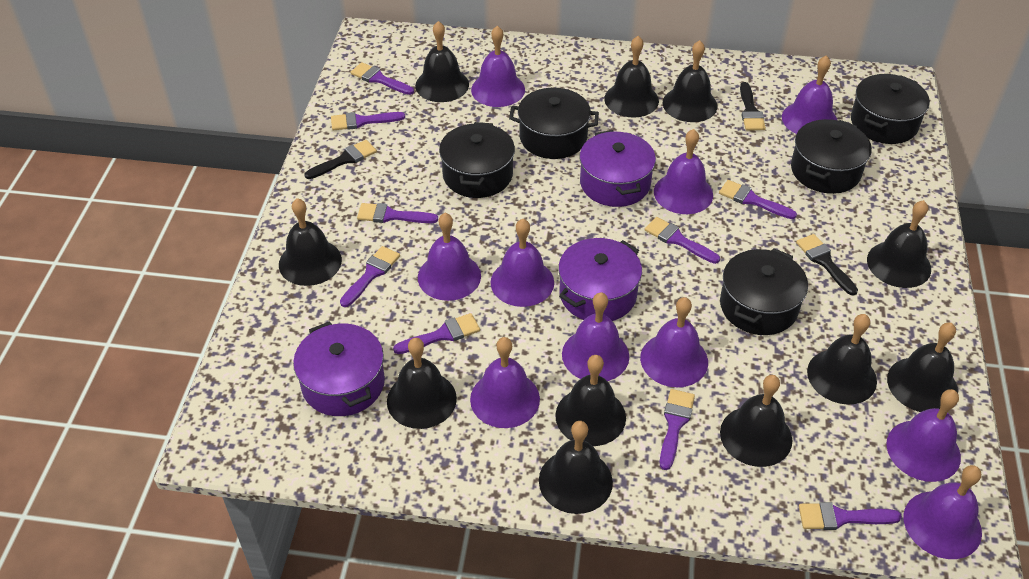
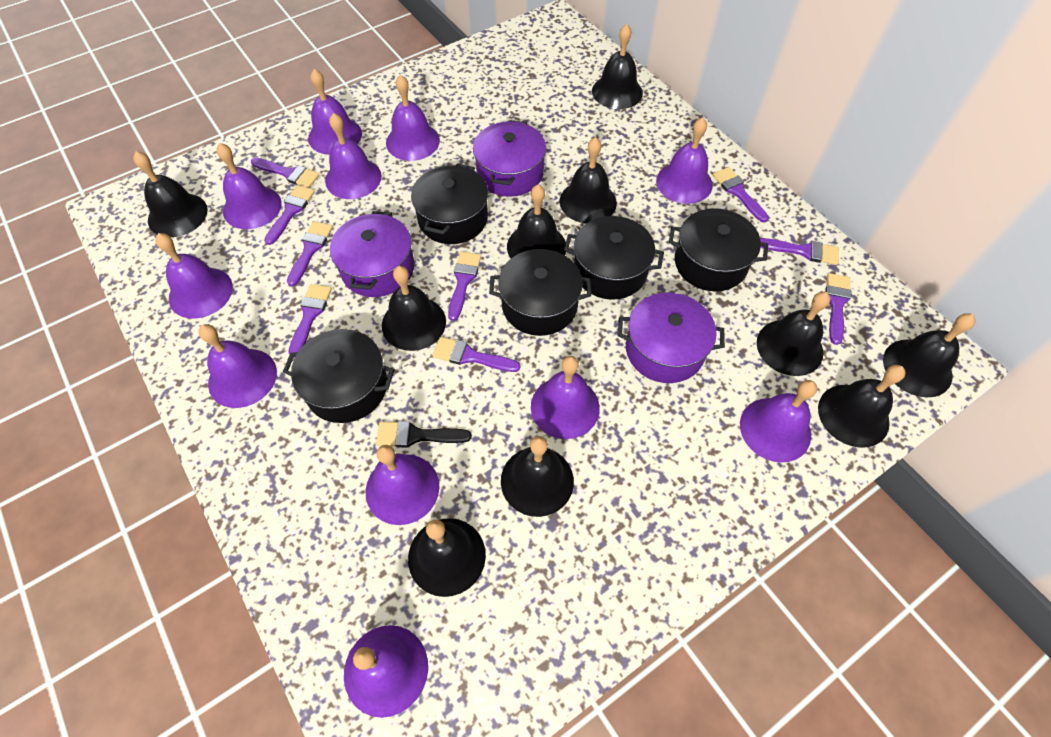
black bell: [279,198,342,286] [387,338,457,429] [415,21,469,102] [539,421,613,514] [555,355,626,446] [604,36,659,118] [663,40,718,122] [720,375,792,467] [807,314,877,405] [867,200,931,288] [887,323,958,412] = 11 -> [133,151,208,237] [382,266,446,351] [408,518,486,597] [501,436,574,517] [507,185,566,258] [560,137,617,223] [592,24,643,109] [757,292,830,376] [818,365,906,448] [883,313,976,397] = 10
black brush: [304,140,377,179] [740,82,766,130] [796,234,858,296] = 3 -> [376,421,472,447] = 1
purple bell: [418,213,481,301] [470,337,540,428] [471,26,525,107] [490,219,554,307] [562,293,629,381] [640,297,708,387] [654,129,713,214] [782,55,837,134] [886,389,961,482] [904,465,982,559] = 10 -> [155,233,233,319] [198,324,277,408] [217,143,282,229] [308,69,362,155] [325,113,382,199] [344,625,428,718] [366,445,440,525] [386,75,440,161] [531,356,600,439] [656,117,713,204] [740,380,817,463] = 11

